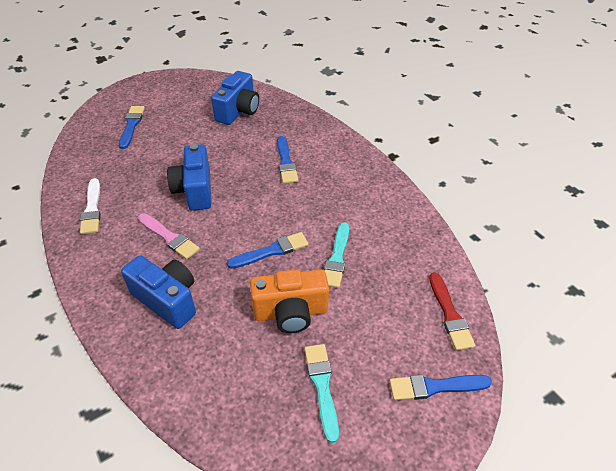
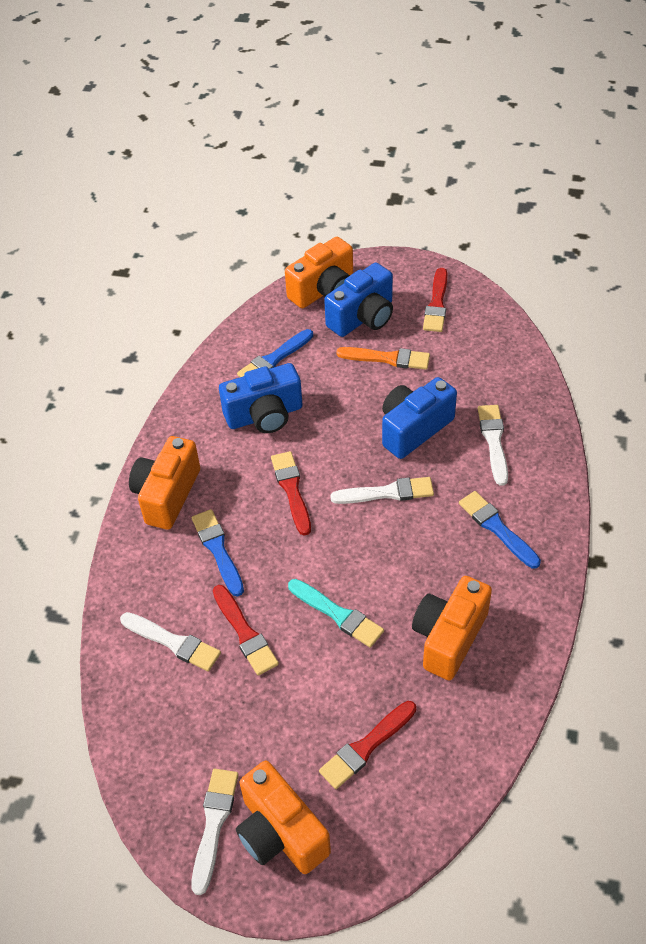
blue brush: [119,106,145,149] [227,232,309,269] [277,136,298,184] [389,375,492,400] = 4 -> [191,509,244,597] [237,329,313,377] [459,491,541,568] = 3
orange brush: none = 0 -> [336,347,430,370] = 1
orange camera: [250,269,329,333] = 1 -> [129,436,200,530] [236,761,331,874] [285,237,353,308] [412,576,492,681] = 4
pink brush: [138,213,200,260] = 1 -> none = 0
red brush: [429,272,475,350] = 1 -> [213,585,279,676] [271,451,311,536] [319,701,416,789] [423,268,447,332] = 4
turquoise brush: [304,344,339,443] [324,222,349,288] = 2 -> [288,579,384,648] = 1
white brush: [80,178,101,234] = 1 -> [120,612,221,671] [191,769,239,895] [330,477,434,504] [478,405,508,486] = 4

